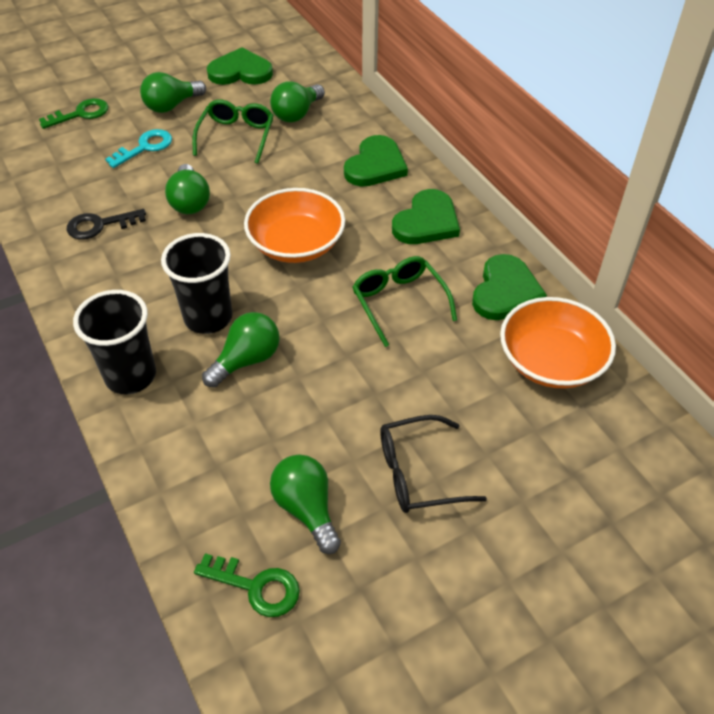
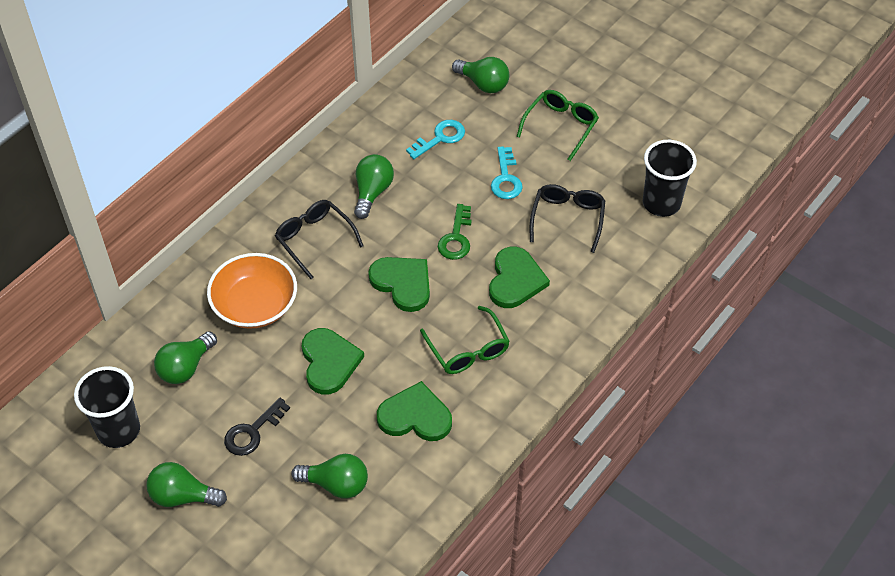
black glasses: [380,415,487,513] = 1 -> [275,200,363,279] [530,184,606,253] = 2
green key: [39,98,108,129] [194,553,300,617] = 2 -> [438,204,472,260] = 1
orange bowl: [244,188,345,263] [500,297,616,389] = 2 -> [207,253,297,329] = 1
turquoise key: [105,129,172,168] = 1 -> [406,120,465,159] [491,146,523,199] = 2

